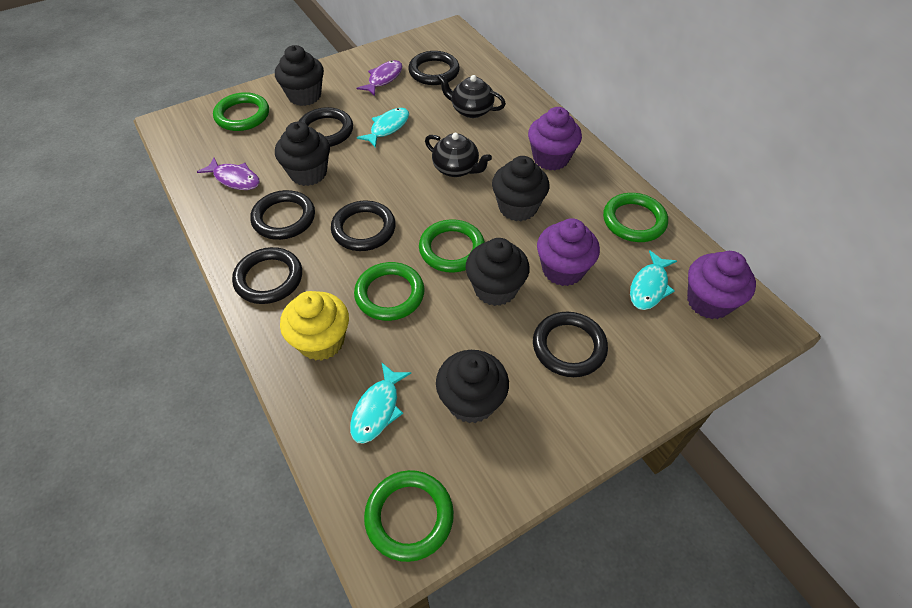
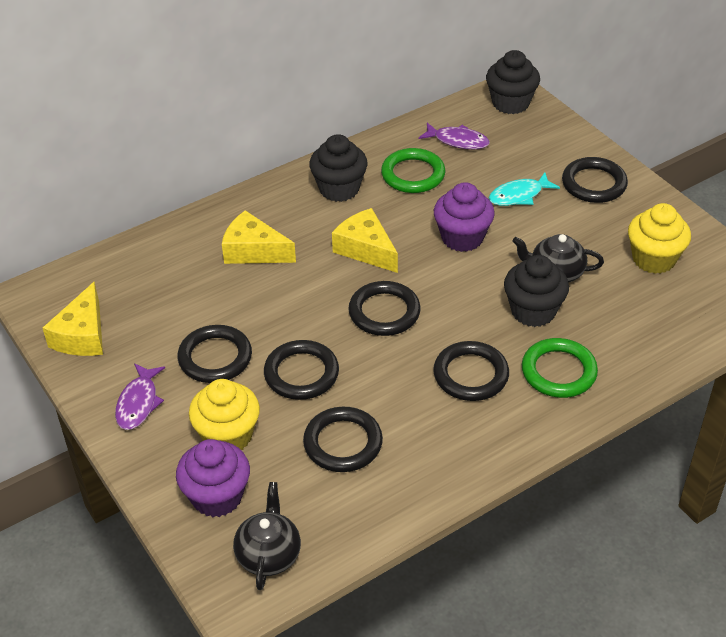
black cupcake: [275,45,324,106] [275,122,330,186] [436,350,509,423] [465,238,530,306] [492,156,549,221] = 5 -> [309,134,368,202] [486,50,540,114] [504,255,569,327] = 3
green ring: [213,92,269,131] [354,262,425,321] [364,470,454,562] [419,219,485,273] [603,193,668,242] = 5 -> [381,148,446,193] [522,338,598,398] = 2
purple cupcake: [528,107,582,170] [537,218,600,286] [687,251,756,319] = 3 -> [176,439,250,517] [434,182,495,252] = 2
turquoise fish: [350,363,411,443] [357,108,409,148] [630,250,677,310] = 3 -> [489,173,560,206] = 1
yellow cheese: none = 0 -> [43,282,103,356] [222,210,296,264] [332,208,398,273] = 3
yellow cupcake: [280,291,349,361] = 1 -> [189,379,260,450] [628,203,691,274] = 2

